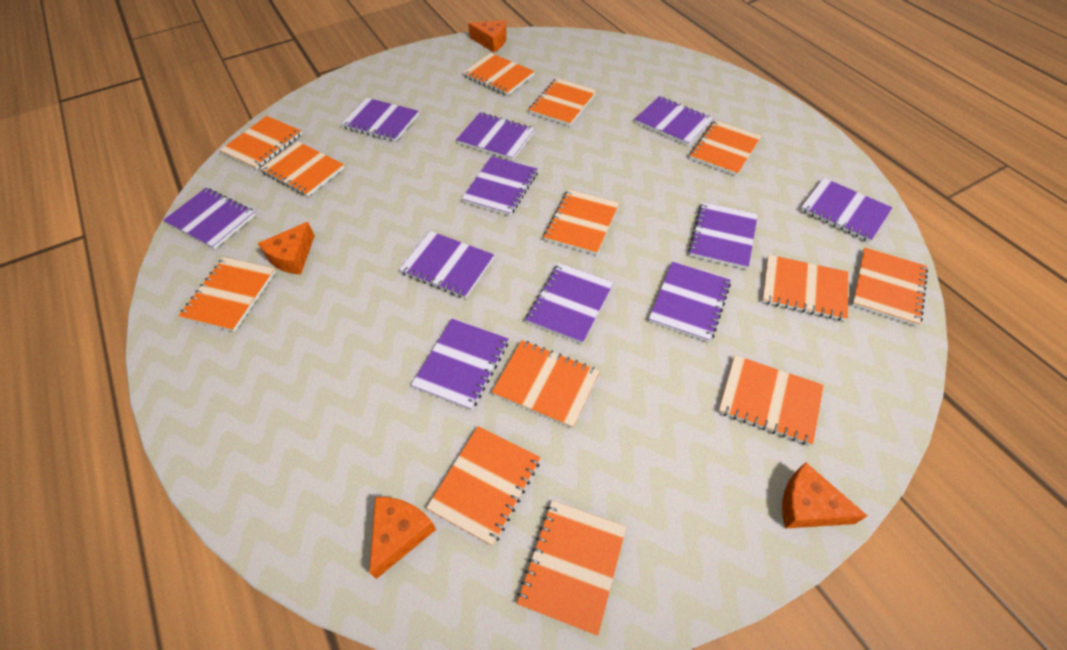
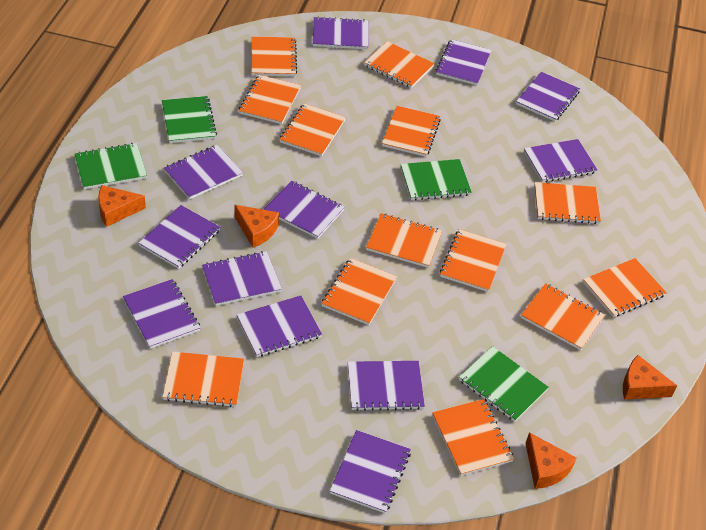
green notebook: none = 0 -> [74,143,147,189] [162,96,217,143] [401,159,472,200] [459,346,549,422] = 4
purple notebook: [163,188,255,249] [341,98,419,142] [399,231,494,299] [411,319,509,411] [456,112,535,160] [462,156,538,216] [525,263,614,344] [634,96,713,146] [649,262,731,342] [688,202,758,269] [800,178,893,242] = 11 -> [123,279,200,349] [138,205,220,269] [164,145,243,199] [202,251,282,306] [237,296,322,357] [264,180,345,239] [313,16,369,50] [330,430,411,513] [348,361,425,411] [436,39,491,85] [516,72,580,121] [524,139,598,182] = 12

